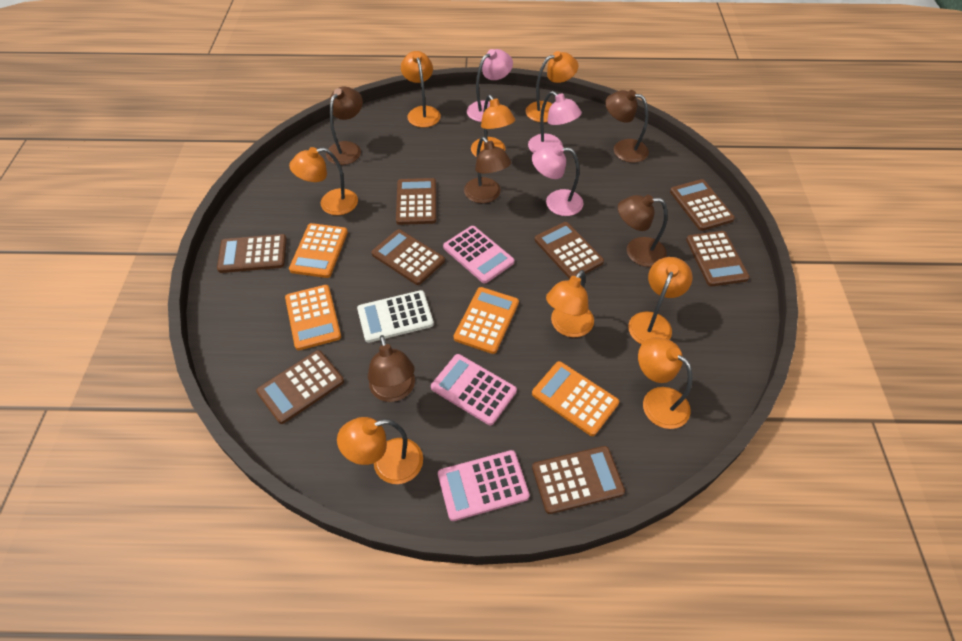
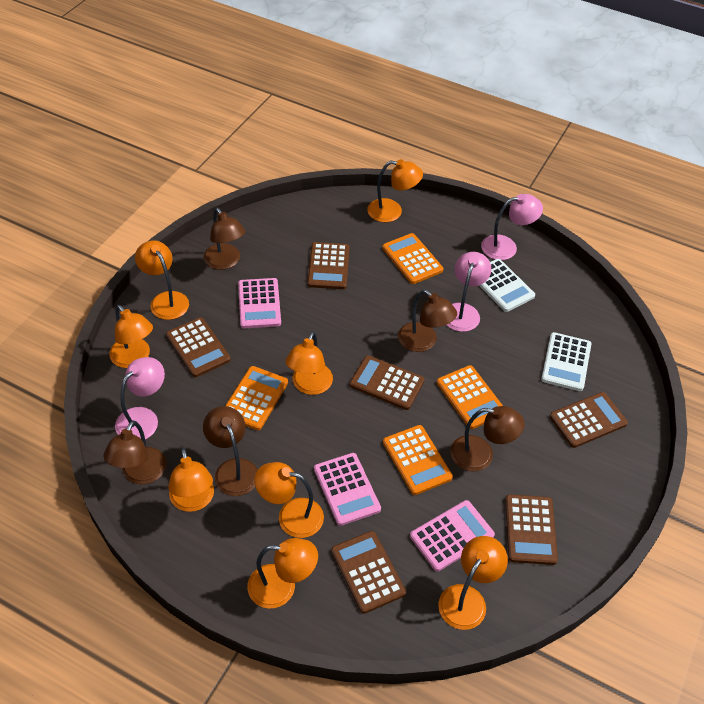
brown calculator: [217,234,287,273] [256,350,344,424] [371,229,445,285] [396,178,436,225] [532,446,625,514] [535,222,604,279] [670,179,735,231] [686,231,750,286] = 8 -> [166,317,231,377] [308,242,350,289] [331,531,406,614] [350,355,425,410] [505,494,558,565] [550,392,628,448] = 6
white calculator: [357,290,434,343] = 1 -> [479,259,535,312] [541,332,591,391] = 2

